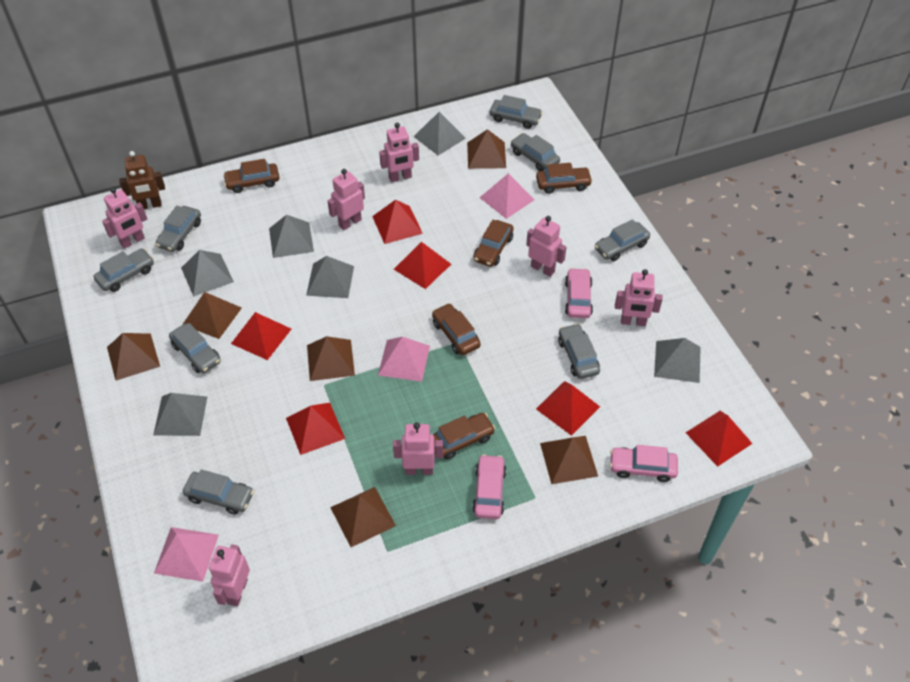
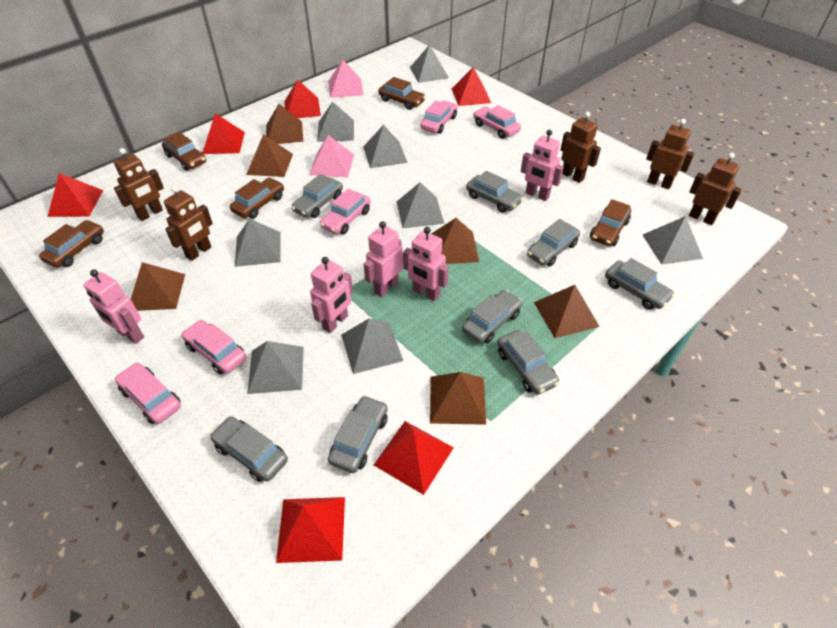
brown robot: [119,151,165,209] = 1 -> [114,148,164,221] [164,186,213,261] [561,112,601,183] [646,119,695,189] [689,153,742,225] = 5
grey pyramid: [153,393,207,436] [181,250,234,297] [269,215,314,258] [306,256,354,298] [414,112,466,155] [654,338,701,383] = 6 -> [235,219,281,267] [247,341,304,394] [317,101,354,142] [341,318,403,374] [363,125,407,168] [397,182,444,228] [410,45,449,83] [643,216,703,265] = 8
pink car: [472,454,506,519] [565,268,593,318] [610,445,678,482] = 3 -> [115,362,181,424] [182,320,247,374] [320,189,371,234] [420,101,457,134] [473,105,521,139] = 5
pink pyramid: [154,527,219,582] [378,337,430,382] [479,173,534,219] = 3 -> [310,135,354,178] [328,60,364,98] = 2
pink robot: [102,187,147,249] [209,544,250,606] [327,169,365,230] [379,123,419,182] [393,423,443,475] [526,216,566,277] [615,269,663,326] = 7 -> [83,269,144,344] [310,257,353,333] [364,221,403,297] [403,227,449,301] [521,130,564,201] = 5

